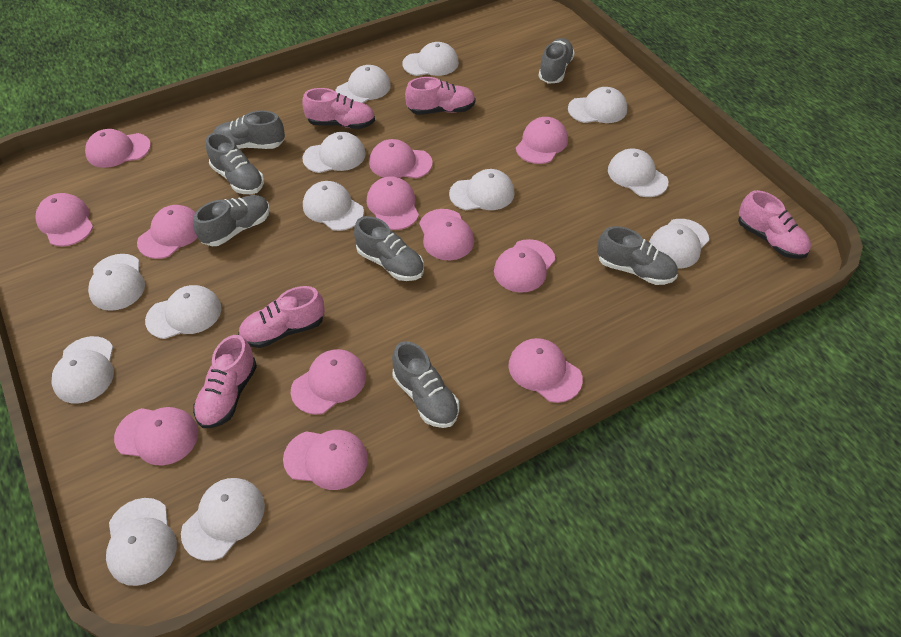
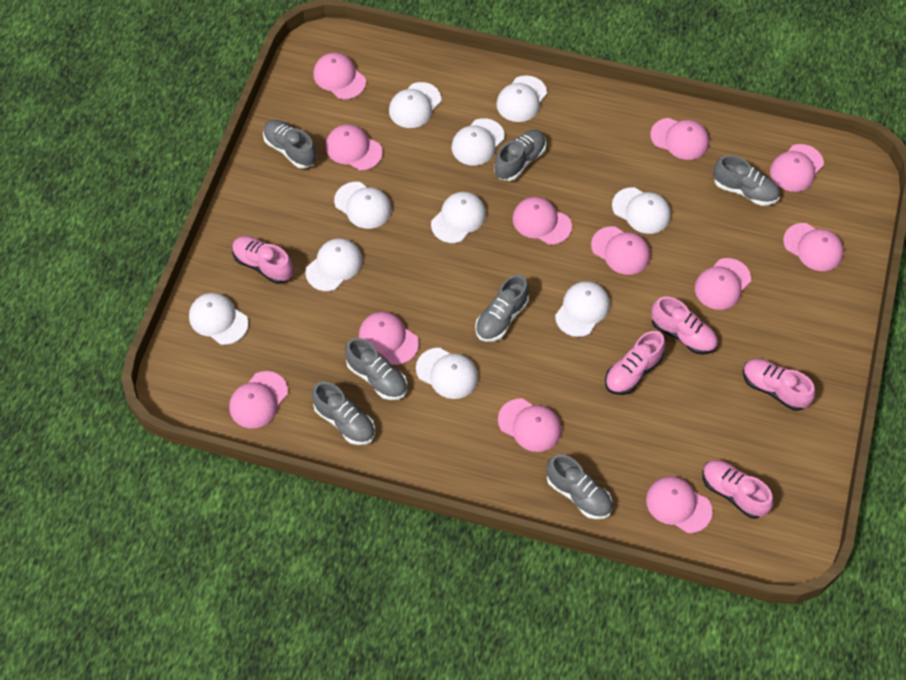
white cap: [51,336,114,403] [88,254,145,311] [106,498,177,586] [145,285,221,339] [181,478,265,561] [302,132,366,173] [303,181,364,231] [335,65,391,103] [402,42,459,76] [449,169,515,210] [568,87,627,123] [608,148,668,197] [649,219,709,269] = 13 -> [189,293,248,345] [305,238,363,291] [334,182,391,229] [389,82,441,128] [416,348,478,399] [431,192,486,243] [452,118,505,165] [496,75,547,122] [555,281,610,337] [612,187,671,234] = 10

